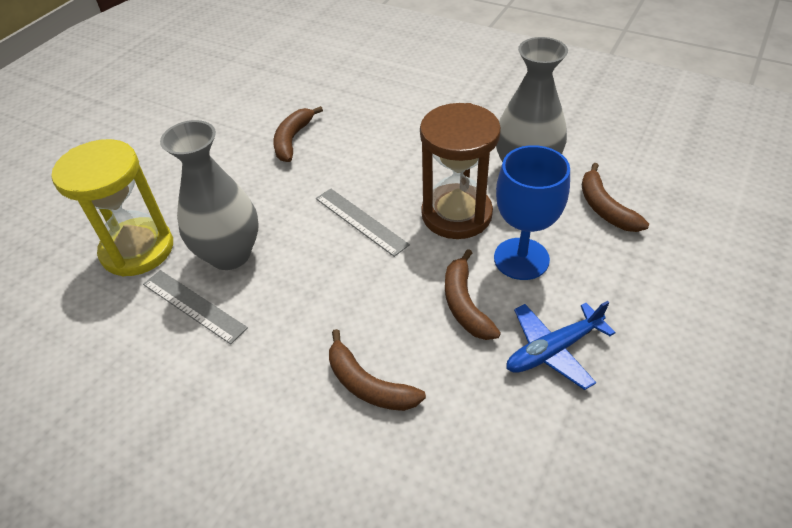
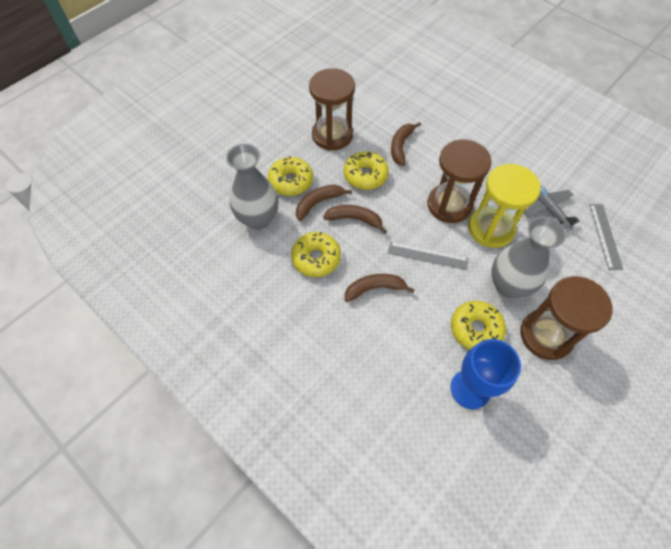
blue plane: [506,301,616,390] = 1 -> none = 0
brown hourglass: [420,103,501,239] = 1 -> [309,68,355,150] [427,140,492,223] [520,276,613,360] = 3
grey plane: none = 0 -> [524,185,580,229] = 1
yellow donut: none = 0 -> [268,156,313,196] [291,232,341,277] [344,151,389,190] [451,301,506,350] = 4

